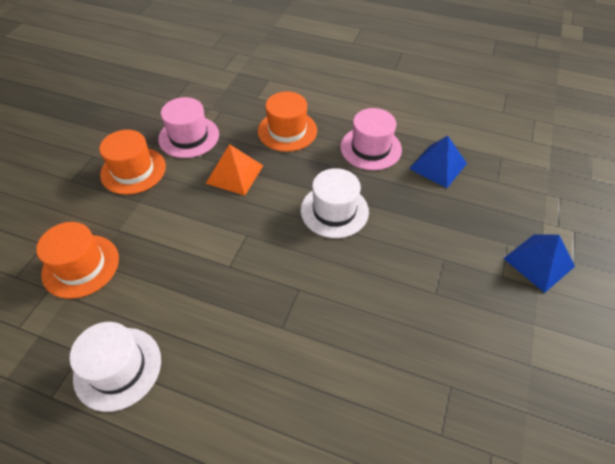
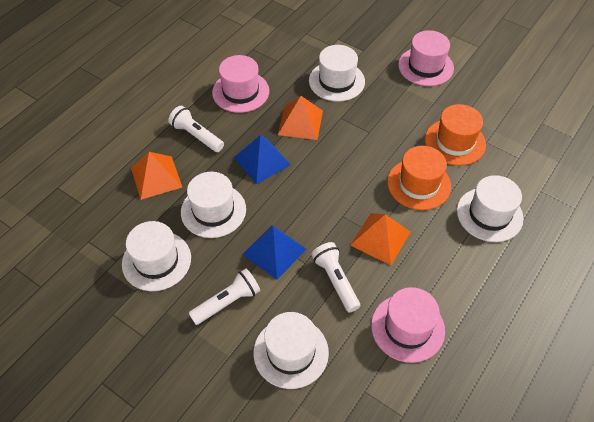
orange hat: [36,222,119,299] [99,130,166,195] [258,91,317,152] = 3 -> [387,146,451,210] [425,104,486,166] = 2
orange pyramid: [206,144,263,196] = 1 -> [131,152,182,200] [278,96,323,140] [350,213,410,265] = 3
pink hat: [158,97,219,158] [340,108,402,170] = 2 -> [212,55,269,113] [371,287,445,363] [398,30,454,86] = 3
white flashlight: none = 0 -> [168,106,224,152] [189,269,261,325] [311,242,360,313] = 3
white hat: [70,322,161,412] [301,168,369,238] = 2 -> [122,221,191,291] [181,172,246,238] [253,312,329,389] [309,45,365,102] [457,175,524,242] = 5

